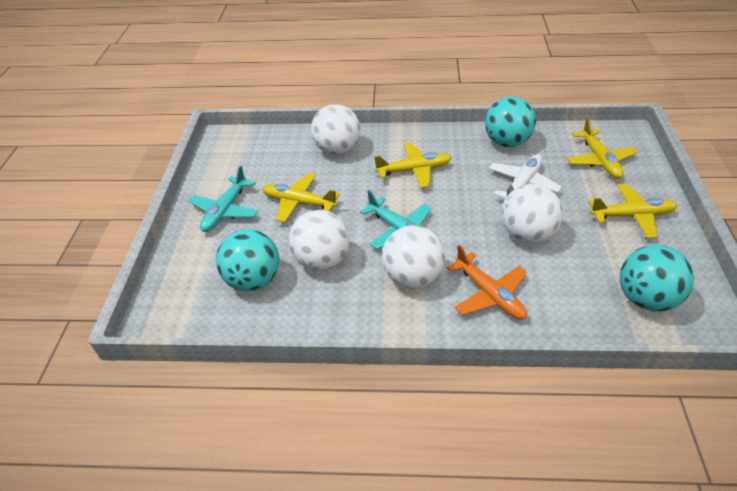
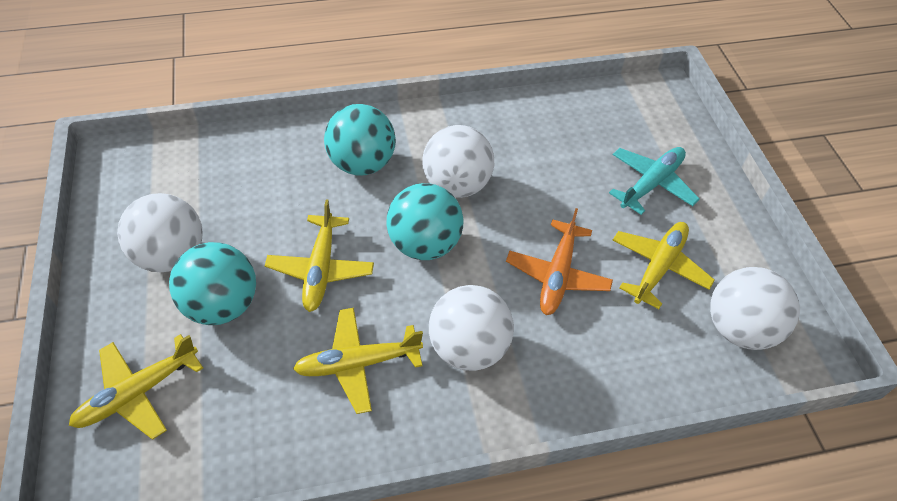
turquoise plane: [189,165,258,232] [360,190,431,249] = 2 -> [609,147,700,215] = 1
white plane: [489,154,562,199] = 1 -> none = 0

